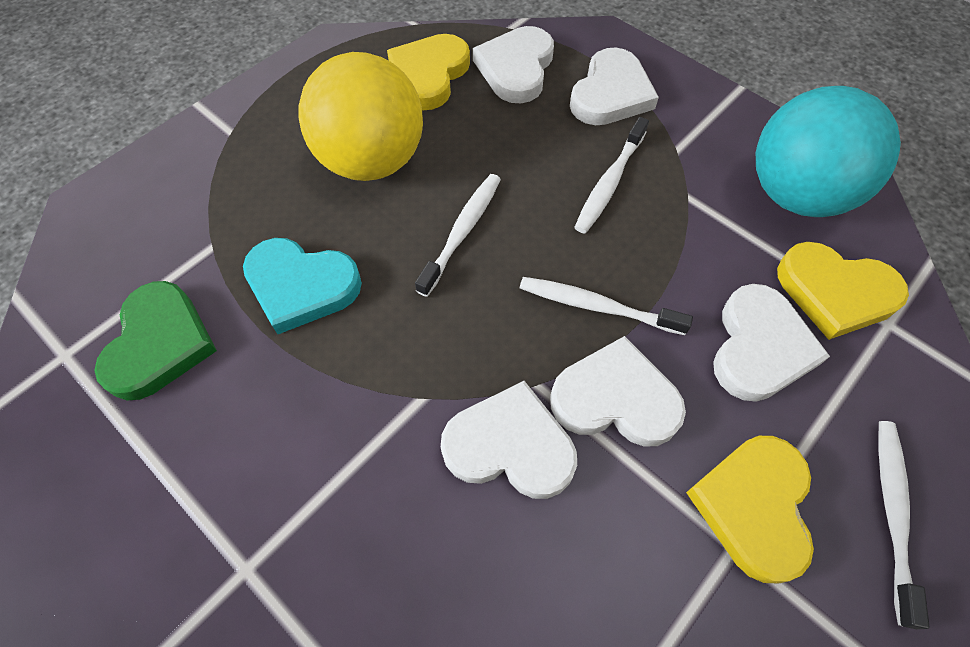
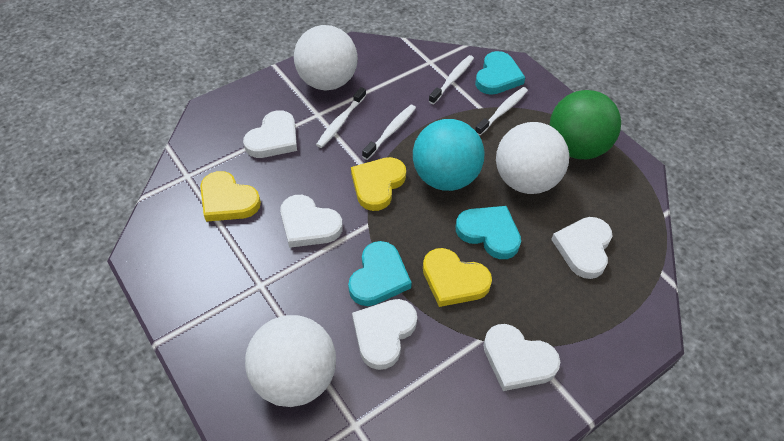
green ball: none = 0 -> [549,90,621,159] = 1
green heart: [94,281,217,400] = 1 -> none = 0
turquoise heart: [243,238,362,334] = 1 -> [348,241,412,306] [456,206,521,259] [475,51,525,95] = 3
white ball: none = 0 -> [245,315,336,407] [294,25,358,91] [496,122,569,194] = 3
yellow ball: [298,52,423,181] = 1 -> none = 0

